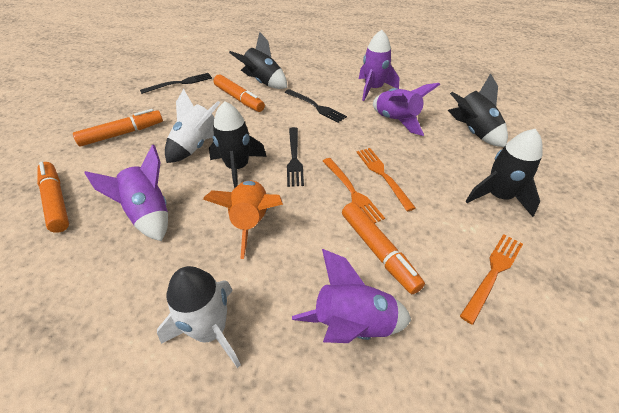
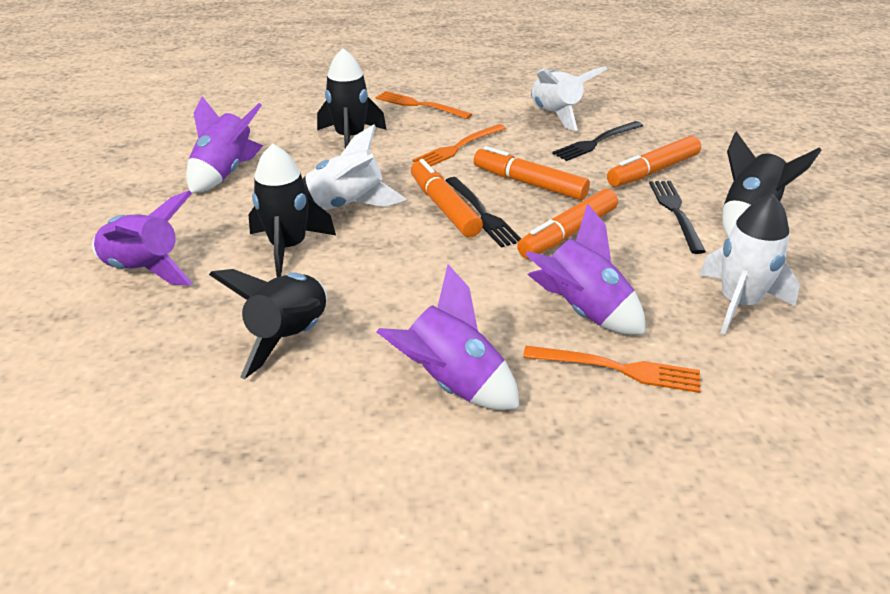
orange rocket: [203,180,283,259] = 1 -> none = 0
white rocket: [157,266,241,368] [165,89,220,163] = 2 -> [303,124,406,210] [531,66,607,131] [699,194,800,335] = 3

